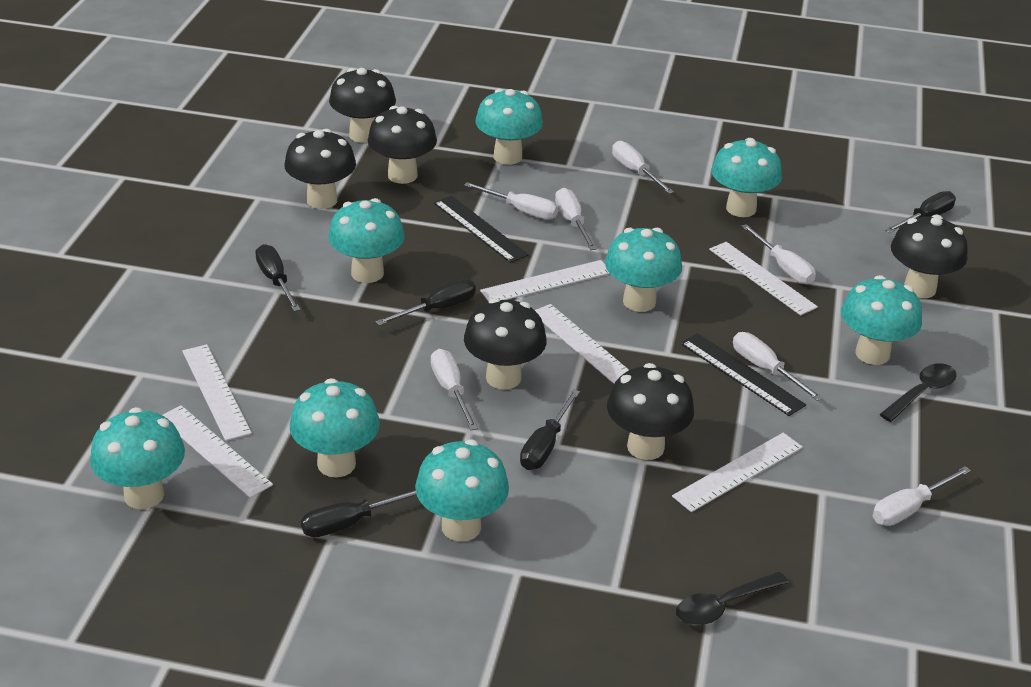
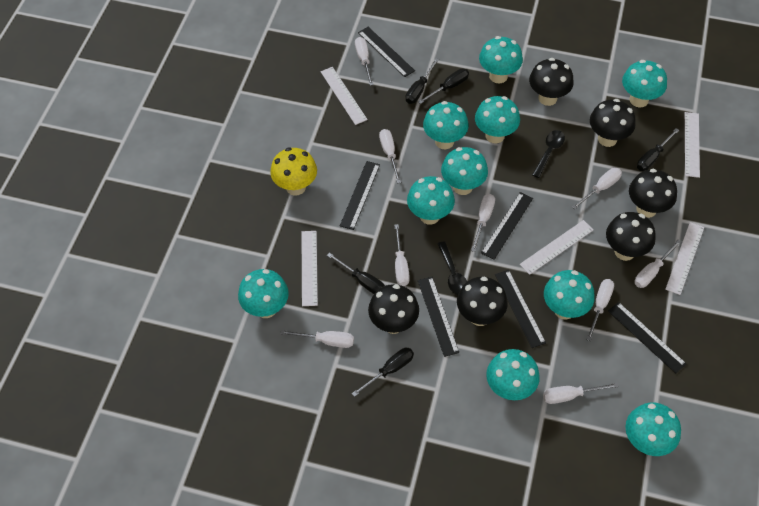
black ruler: [434,196,529,263] [681,333,806,416] = 2 -> [340,161,380,230] [358,27,415,77] [418,277,459,357] [481,192,533,260] [495,270,546,348] [608,302,687,373] = 6
turquoise mushroom: [90,407,185,509] [290,378,380,477] [328,198,405,283] [415,440,509,541] [476,89,543,165] [605,228,682,312] [711,138,782,217] [841,275,922,365] = 8 -> [238,269,289,318] [407,176,455,225] [423,101,469,149] [441,147,488,195] [475,96,520,144] [479,36,523,83] [486,349,540,400] [544,270,595,320] [622,60,667,108] [625,403,681,456] = 10
white ruler: [162,405,273,498] [182,344,252,441] [480,260,610,302] [535,304,629,384] [672,433,803,512] [709,242,818,316] = 6 -> [302,231,318,306] [320,67,368,125] [520,220,593,275] [665,222,704,295] [685,112,700,178] = 5
white screwdriver: [431,349,478,430] [464,182,558,220] [555,188,597,250] [612,141,674,194] [733,332,823,401] [741,224,816,284] [873,466,971,526] = 7 -> [280,330,354,348] [355,37,374,85] [379,129,401,183] [394,224,410,286] [471,194,495,252] [543,383,619,404] [572,168,622,209] [586,279,614,341] [635,240,681,288] = 9
yellow mushroom: none = 0 -> [270,147,317,196] = 1

